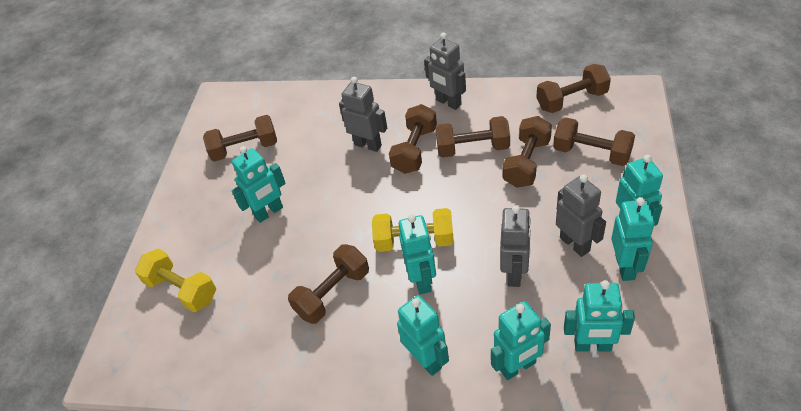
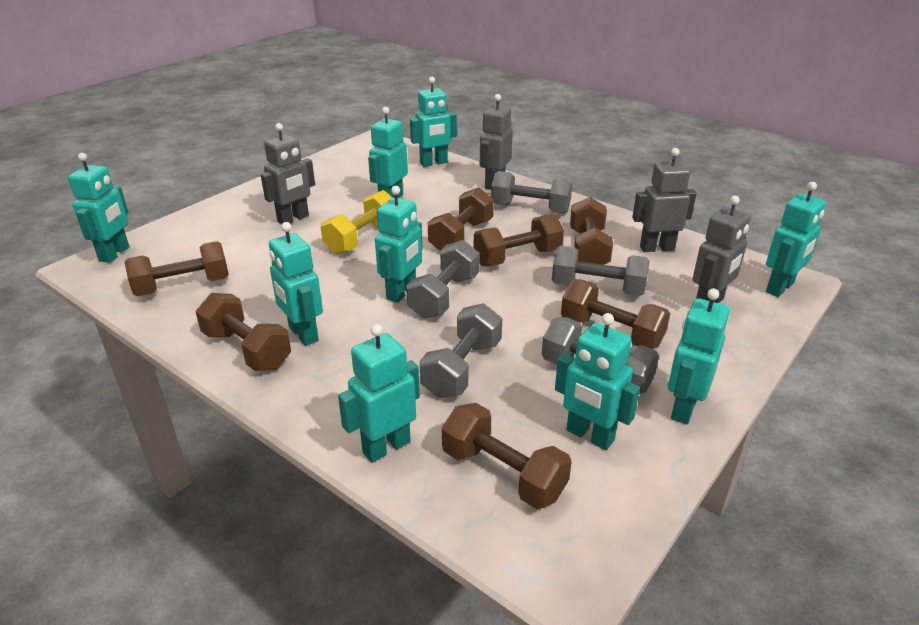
grey dumbbell: none = 0 -> [406,240,480,319] [419,303,502,398] [491,171,572,213] [542,317,659,395] [552,246,650,296] = 5
turquoise robot: [232,146,286,223] [397,295,449,376] [399,214,436,295] [491,301,551,380] [564,280,635,352] [611,197,655,281] [616,155,663,226] = 7 -> [68,153,129,263] [269,222,323,346] [338,324,420,463] [368,107,408,198] [375,186,423,303] [410,77,457,167] [555,313,640,450] [668,288,730,424] [766,182,826,297] = 9
yellow dumbbell: [135,249,216,312] [372,208,454,252] = 2 -> [321,190,392,255] = 1

